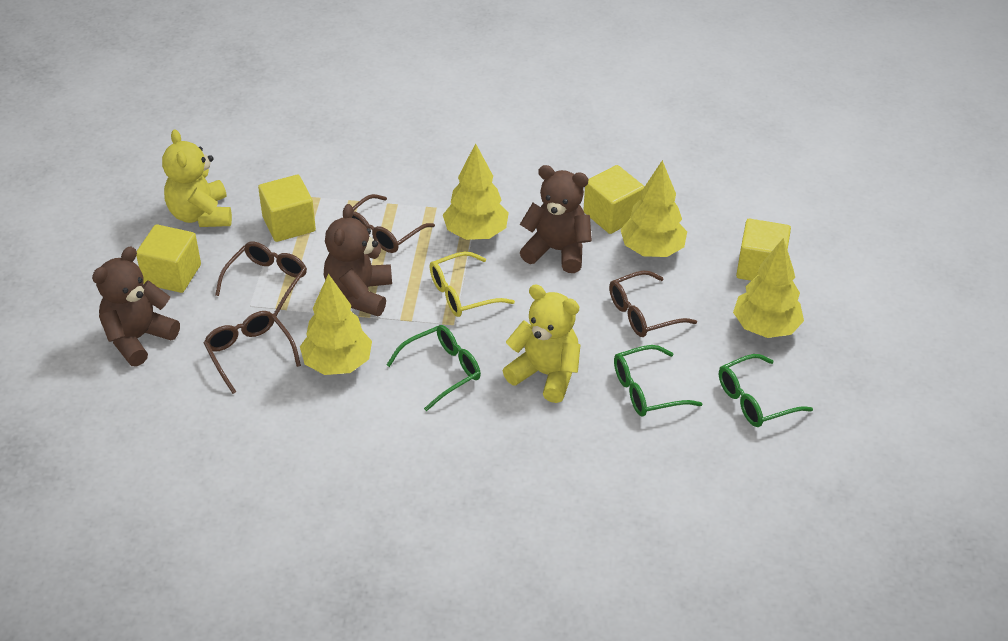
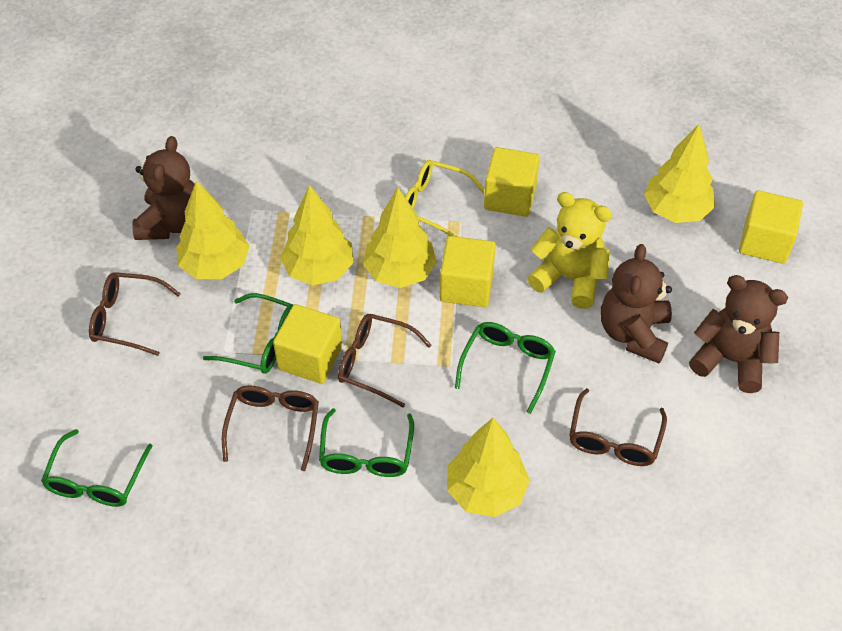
green glasses: [386,325,481,411] [614,345,702,417] [719,354,813,427] = 3 -> [41,429,152,507] [203,293,293,374] [319,408,414,477] [455,322,556,414] = 4
yellow teddy bear: [162,130,232,227] [503,285,581,403] = 2 -> [527,192,612,309] = 1
yellow tree: [300,274,372,375] [443,143,509,240] [620,160,687,257] [733,238,804,338] = 4 -> [176,180,250,279] [280,185,353,285] [363,188,437,288] [447,418,530,517] [644,124,715,223] = 5

